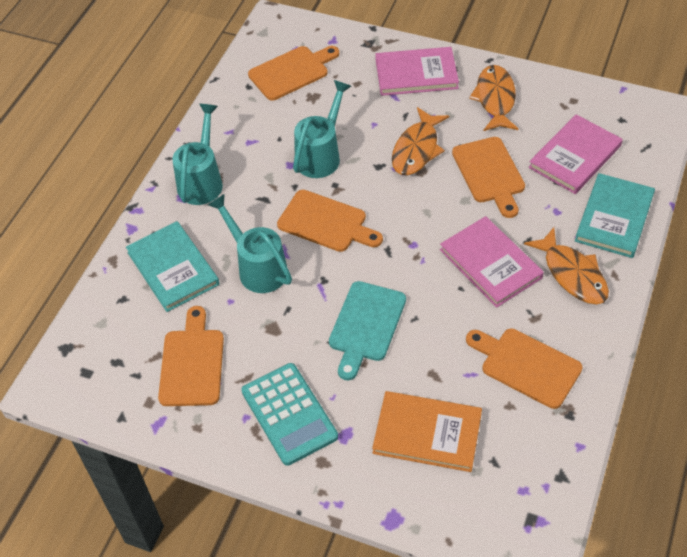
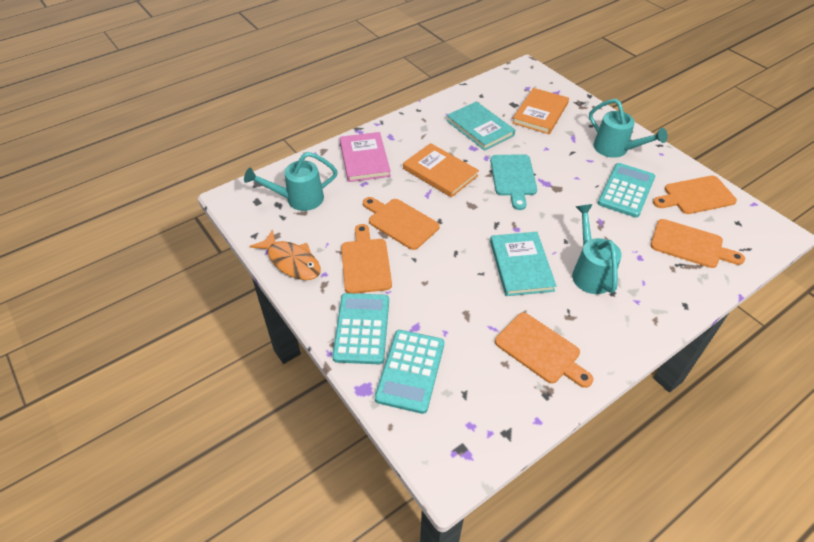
orange book: [372,391,482,472] = 1 -> [403,143,479,198] [512,88,569,134] = 2
orange fish: [392,107,449,175] [469,65,518,131] [524,227,609,304] = 3 -> [250,229,321,280] = 1
pink book: [376,47,459,96] [440,216,544,308] [529,114,623,194] = 3 -> [340,132,391,182] = 1
turquoise calculator: [242,363,338,466] = 1 -> [332,293,389,364] [375,330,444,414] [598,163,655,218] = 3

